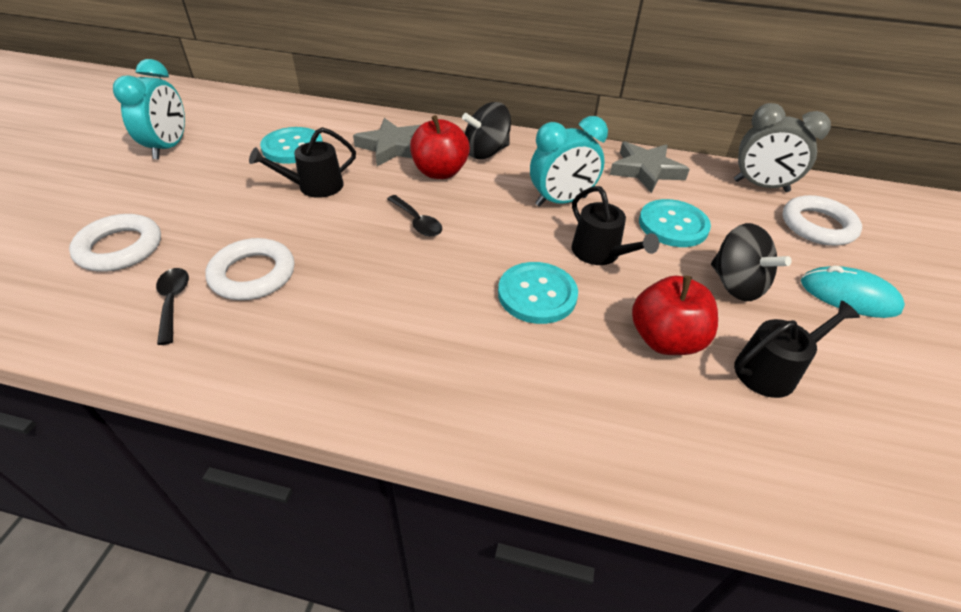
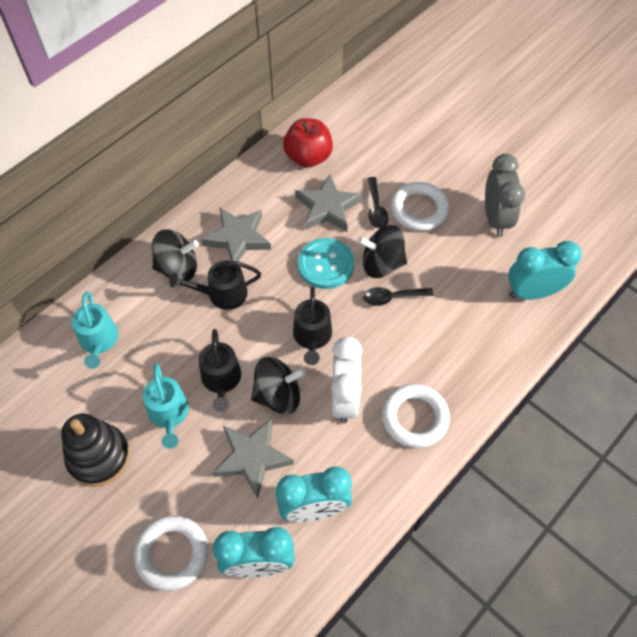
black spinning top: [462,102,511,159] [711,223,792,301] = 2 -> [152,229,199,281] [251,357,306,414] [358,225,407,278] = 3
black stacking toy: none = 0 -> [61,413,130,487] = 1
grey star: [353,118,420,166] [610,141,690,193] = 2 -> [201,208,271,262] [212,418,294,498] [295,174,362,232] = 3
red apple: [410,115,470,179] [632,276,718,355] = 2 -> [283,118,333,167] = 1
turquoise button: [260,127,323,164] [498,262,578,324] [639,199,711,247] = 3 -> [298,238,354,289] = 1
turquoise clock: [113,59,185,160] [530,116,608,207] = 2 -> [213,527,295,577] [276,466,352,522] [508,241,582,300] = 3
turquoise mouse: [801,265,905,318] = 1 -> none = 0
turquoise watering can: none = 0 -> [72,291,118,369] [143,363,189,449] = 2
white clock: none = 0 -> [331,337,362,423] = 1

